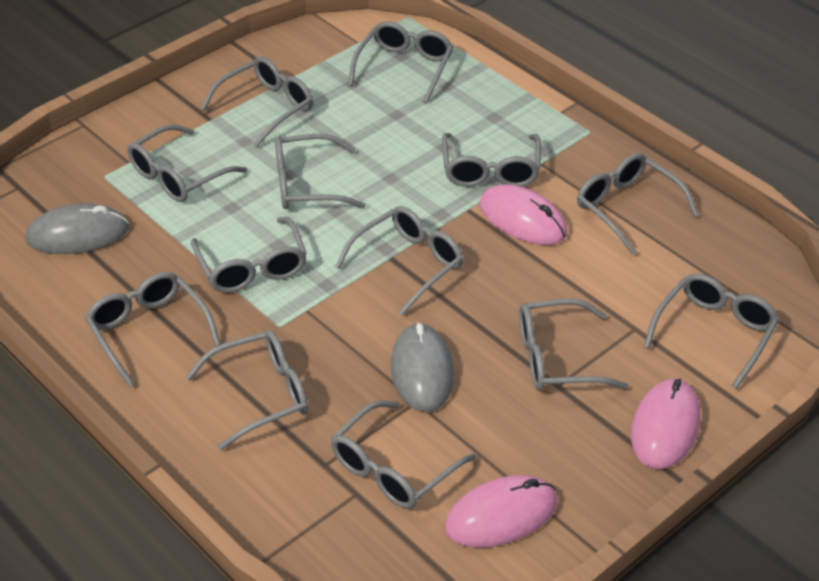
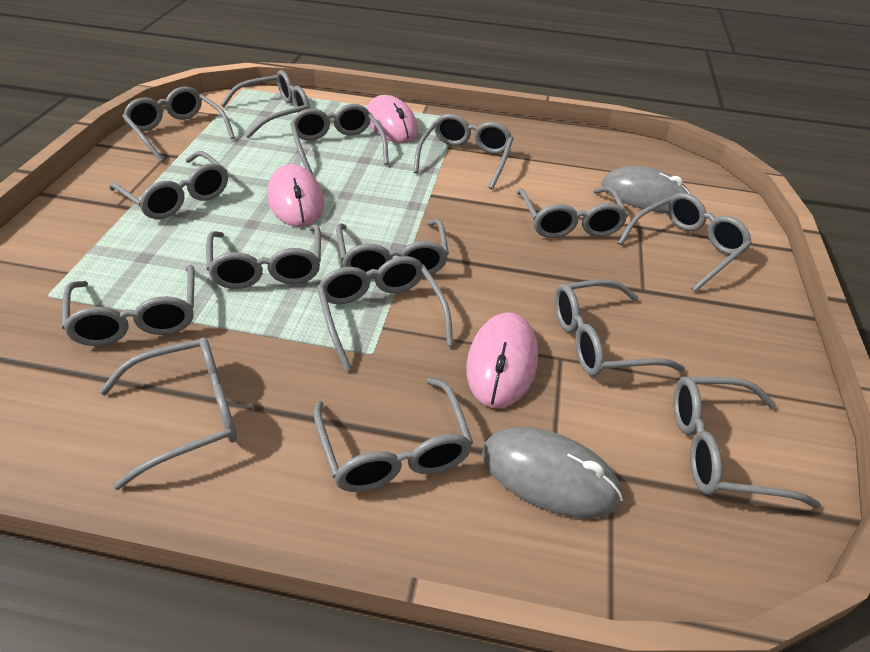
grey glasses: [85,272,221,387] [127,124,247,202] [186,330,308,450] [191,217,307,293] [201,56,313,148] [275,134,366,209] [331,401,476,509] [335,206,463,315] [349,21,453,103] [442,133,541,187] [519,299,629,391] [577,153,699,255] [644,273,779,389] = 13 -> [62,265,195,346] [99,337,237,490] [109,151,228,219] [122,86,235,162] [206,224,321,289] [220,70,310,138] [290,104,389,174] [313,377,473,492] [317,256,453,370] [336,219,449,279] [413,114,514,189] [517,187,628,238] [555,279,685,377] [618,193,752,292] [673,377,821,508] = 15

